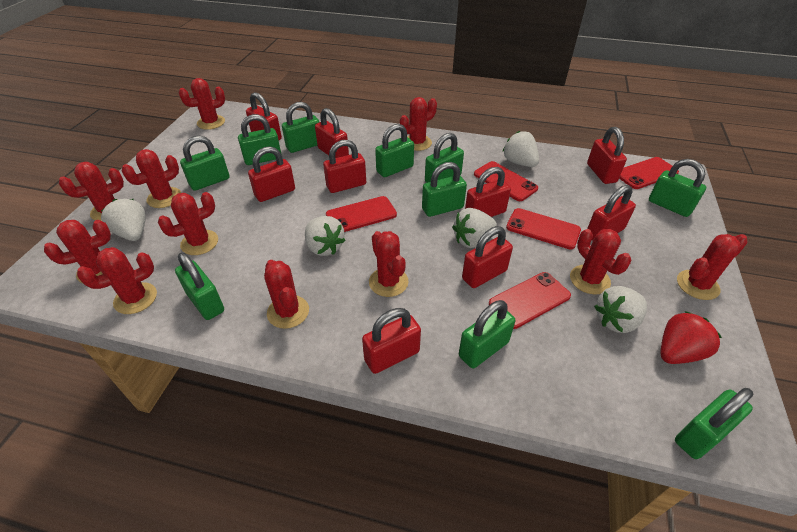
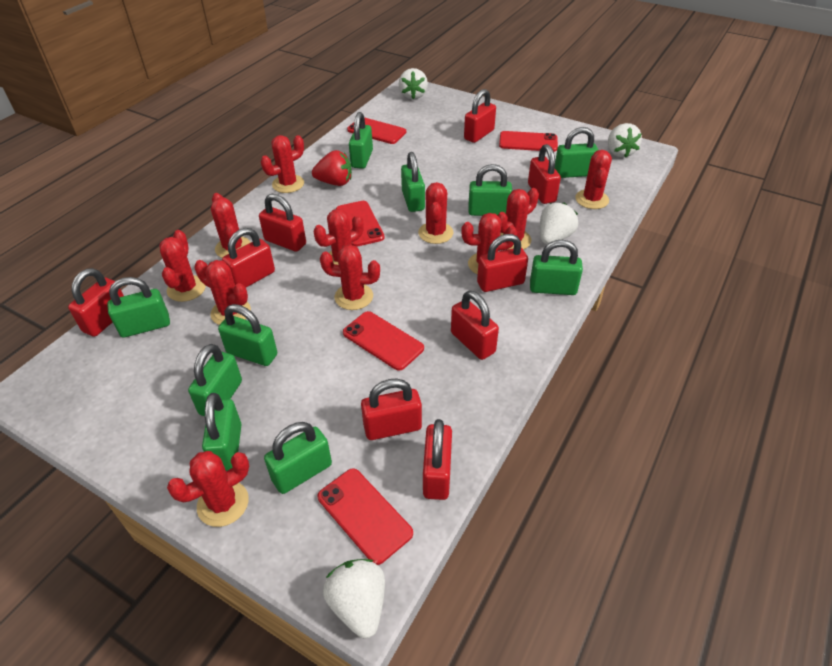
white strawberry: [101,199,146,241] [305,216,345,256] [452,208,497,248] [503,131,539,167] [594,286,647,333] = 5 -> [323,559,385,638] [399,68,428,99] [540,203,578,244] [608,123,642,158] = 4

